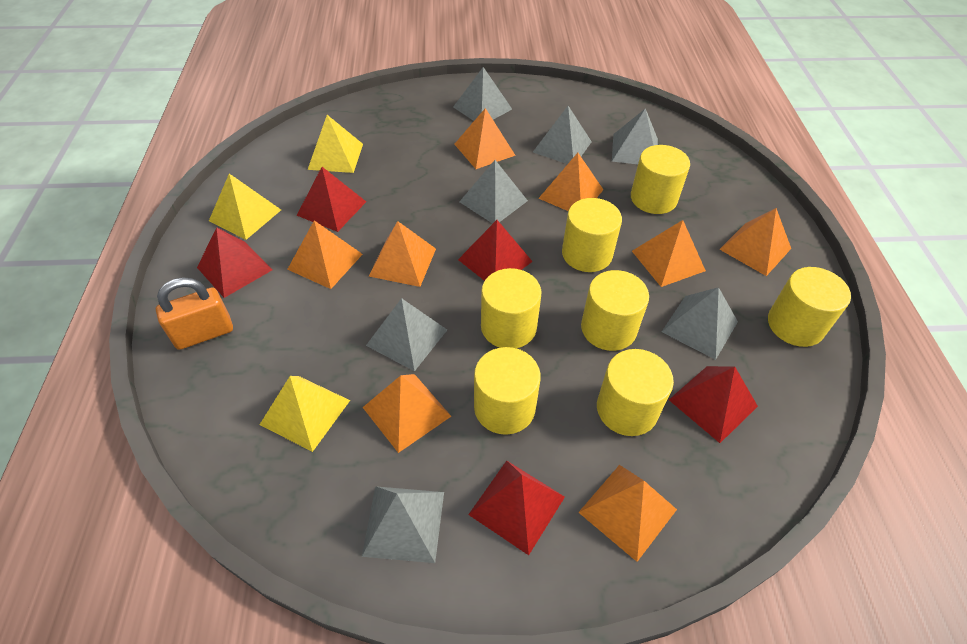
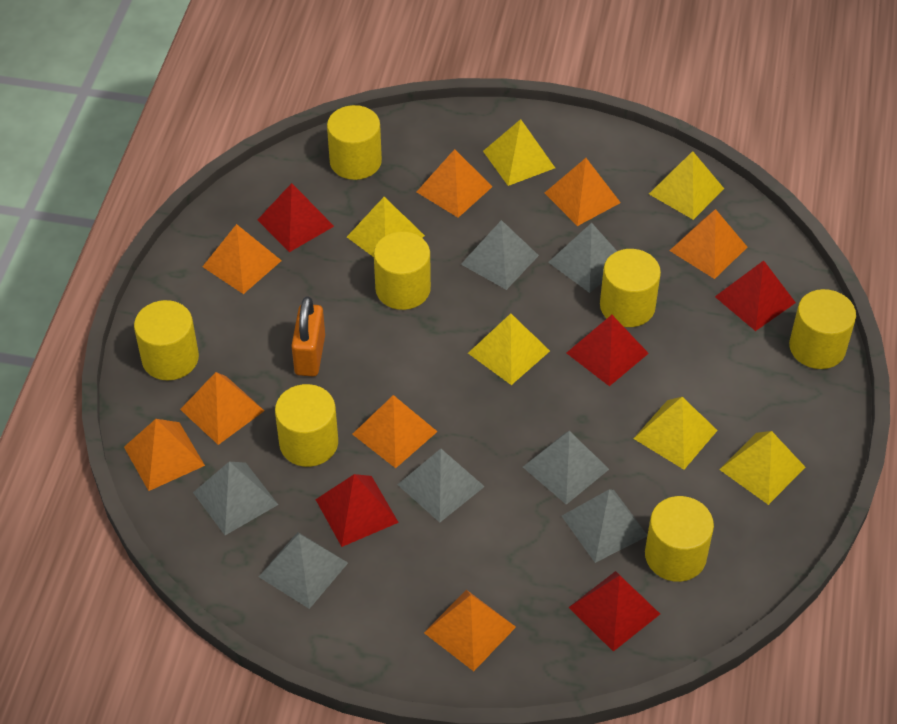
yellow pyramid: [209,174,281,240] [260,376,350,452] [308,115,363,173] = 3 -> [347,197,425,257] [468,313,550,385] [483,119,555,186] [633,397,718,469] [649,151,724,220] [719,431,805,505] = 6

